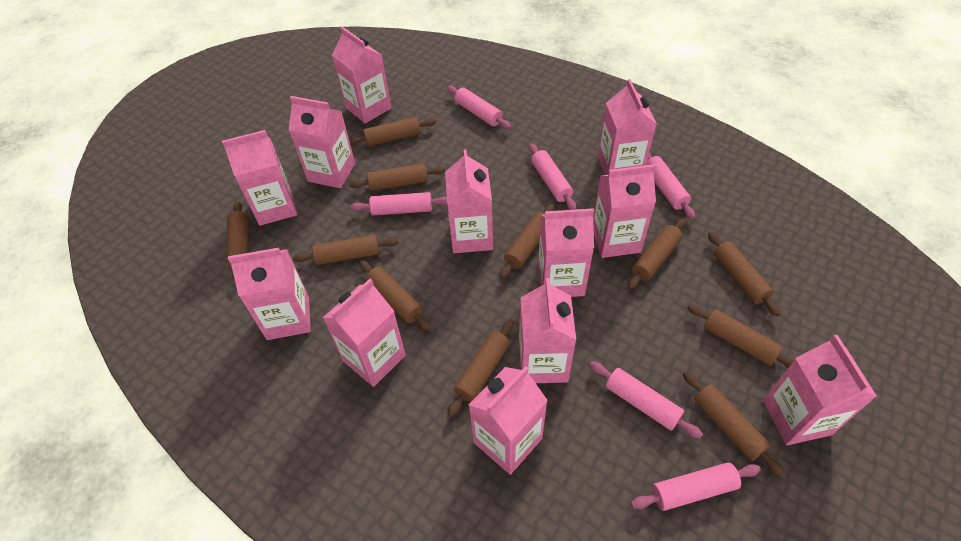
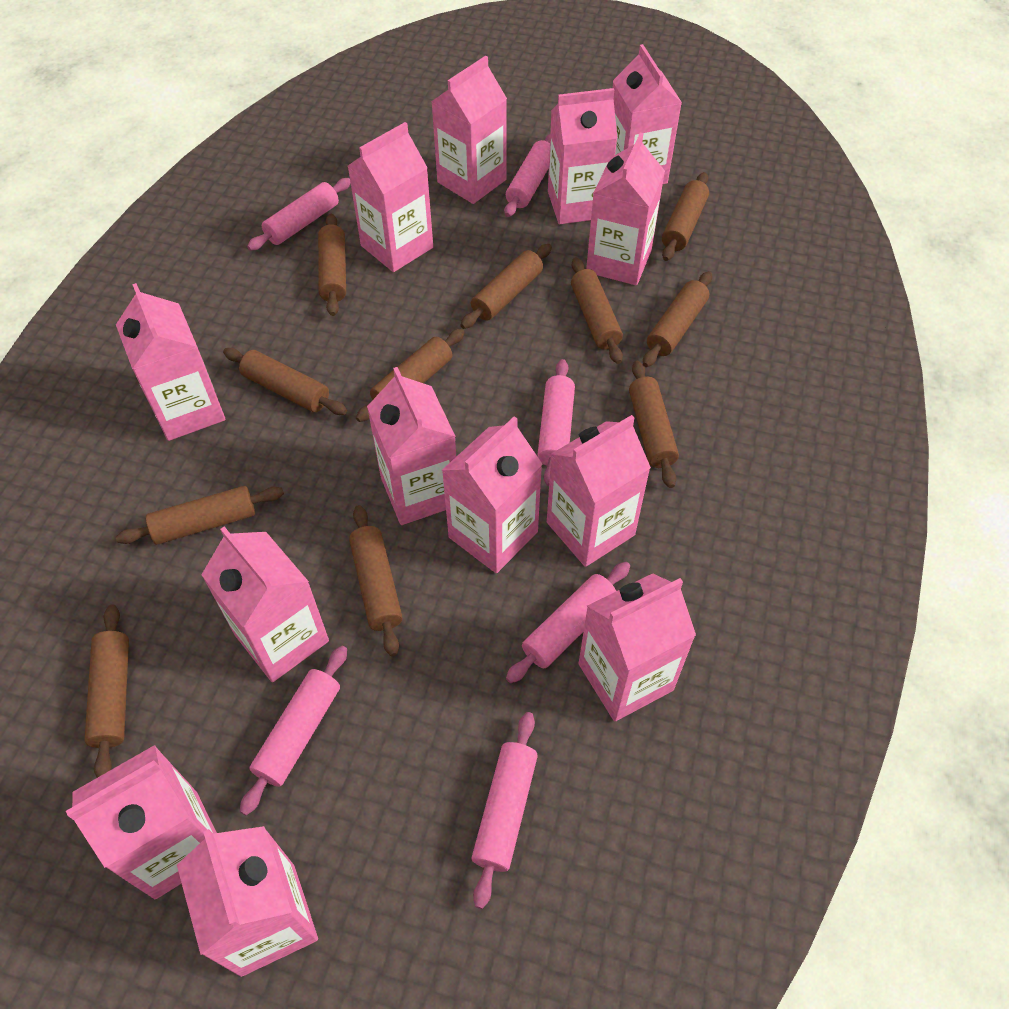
pink carton: [222,130,297,226] [228,248,311,340] [289,96,355,188] [322,279,406,387] [332,27,392,123] [445,149,493,253] [469,366,548,475] [519,278,576,383] [538,208,594,297] [593,164,656,258] [598,79,657,175] [763,335,877,445] = 12 -> [66,745,217,899] [116,283,225,441] [177,826,318,977] [201,526,329,682] [348,122,433,272] [367,367,456,525] [431,56,507,204] [442,416,542,573] [547,415,651,567] [548,88,618,224] [578,573,696,722] [586,133,665,285] [612,44,682,184] = 13

